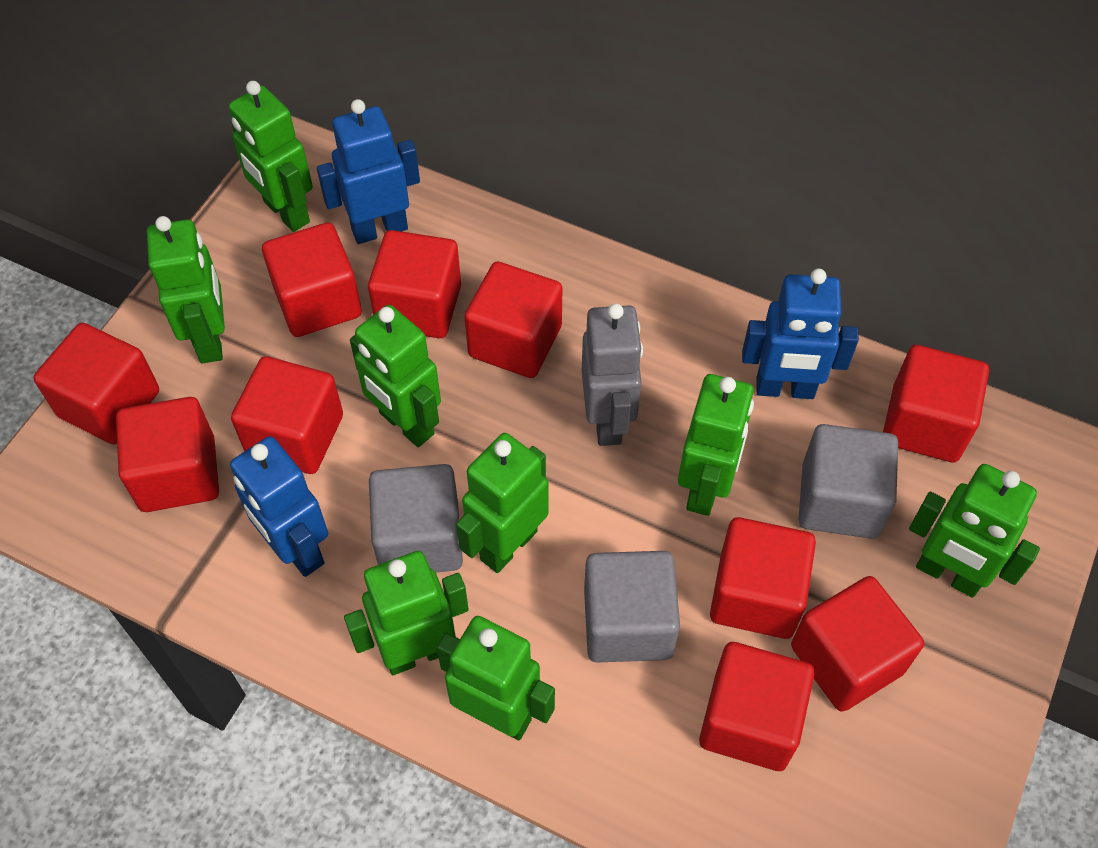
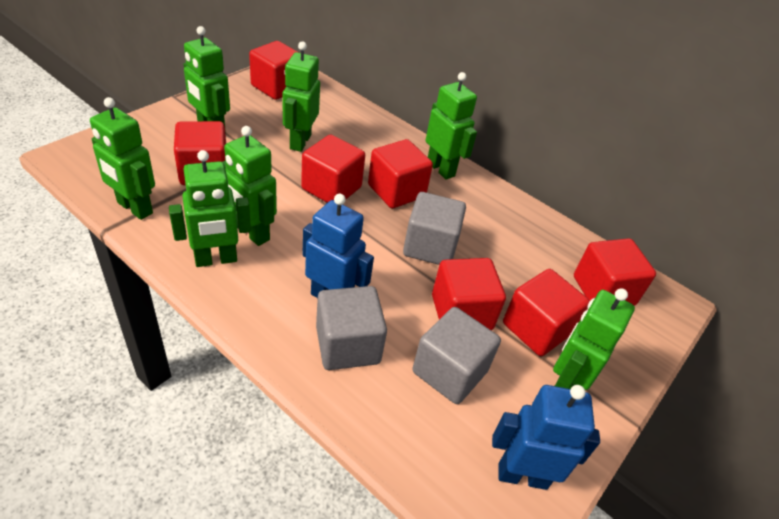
blue robot: [230,436,328,577] [317,99,420,244] [742,269,859,399] = 3 -> [302,194,374,298] [492,385,600,490] = 2
green robot: [147,216,225,364] [229,81,313,232] [344,551,469,675] [350,305,441,447] [436,616,555,740] [456,433,549,573] [678,374,754,516] [909,464,1040,598] = 8 -> [90,97,155,220] [169,150,251,267] [184,26,230,134] [223,126,277,246] [283,42,320,152] [426,72,477,180] [553,288,635,390] = 7
grey robot: [582,303,643,446] = 1 -> none = 0
red cube: [33,323,159,444] [116,397,219,512] [231,356,343,474] [262,222,362,337] [368,230,461,338] [464,262,562,378] [699,642,814,771] [710,517,816,639] [791,576,924,712] [883,345,989,462] = 10 -> [174,121,226,185] [249,41,299,100] [301,134,365,203] [368,139,433,208] [432,258,506,330] [503,269,590,356] [574,238,656,306] = 7

